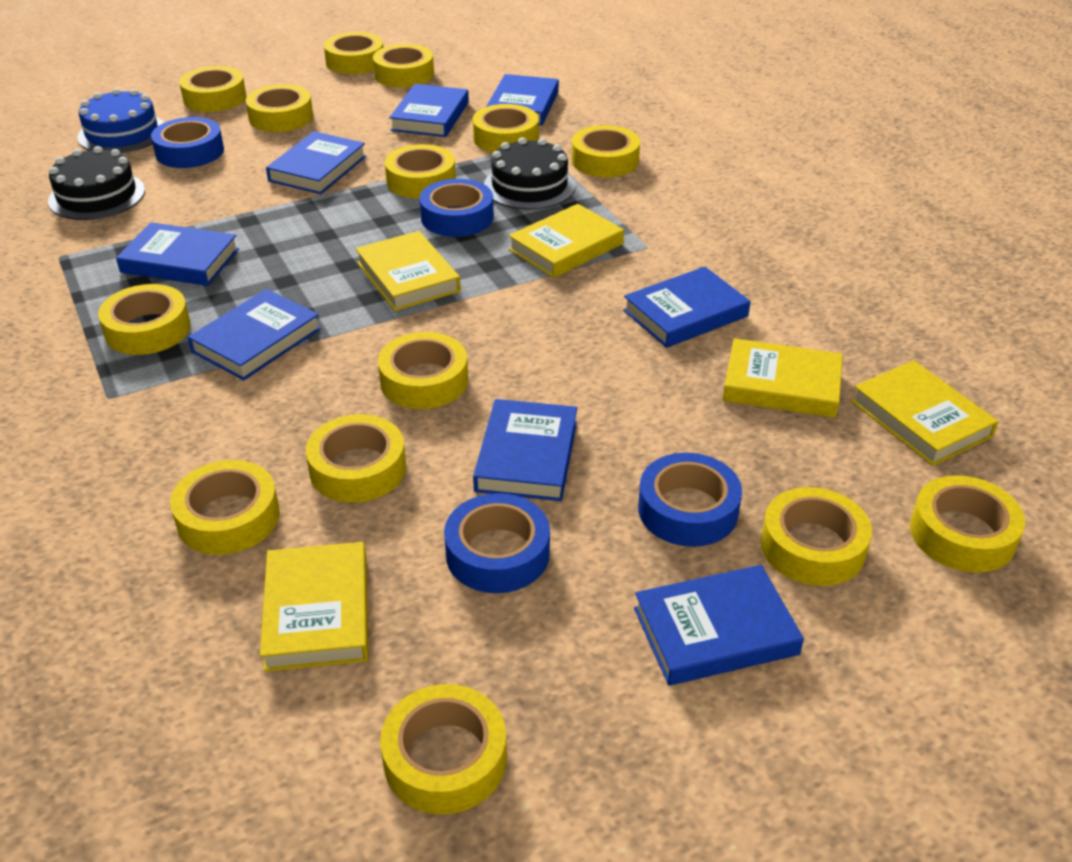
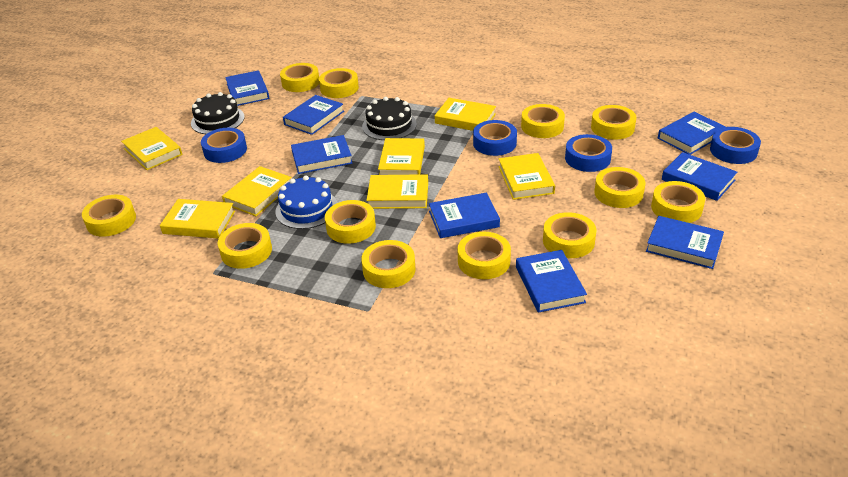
yellow book: [260,542,368,672] [355,231,461,311] [508,204,624,278] [723,338,843,418] [851,360,999,466] = 5 -> [121,127,182,170] [160,199,235,239] [222,166,291,216] [366,174,428,209] [378,138,425,175] [435,98,496,131] [498,153,555,200] = 7
yellow tape: [98,284,191,355] [170,460,280,555] [179,66,246,112] [246,84,313,132] [306,414,406,503] [324,32,383,74] [373,44,434,87] [378,332,468,409] [380,684,507,815] [385,144,456,198] [473,104,539,152] [571,125,640,177] [761,487,872,586] [910,475,1025,573] = 14 -> [82,195,136,237] [218,223,272,269] [280,63,319,92] [319,68,359,98] [325,200,376,244] [361,240,416,288] [458,232,511,279] [521,104,565,138] [543,212,597,258] [591,105,636,140] [594,167,645,208] [651,181,705,223] = 12

